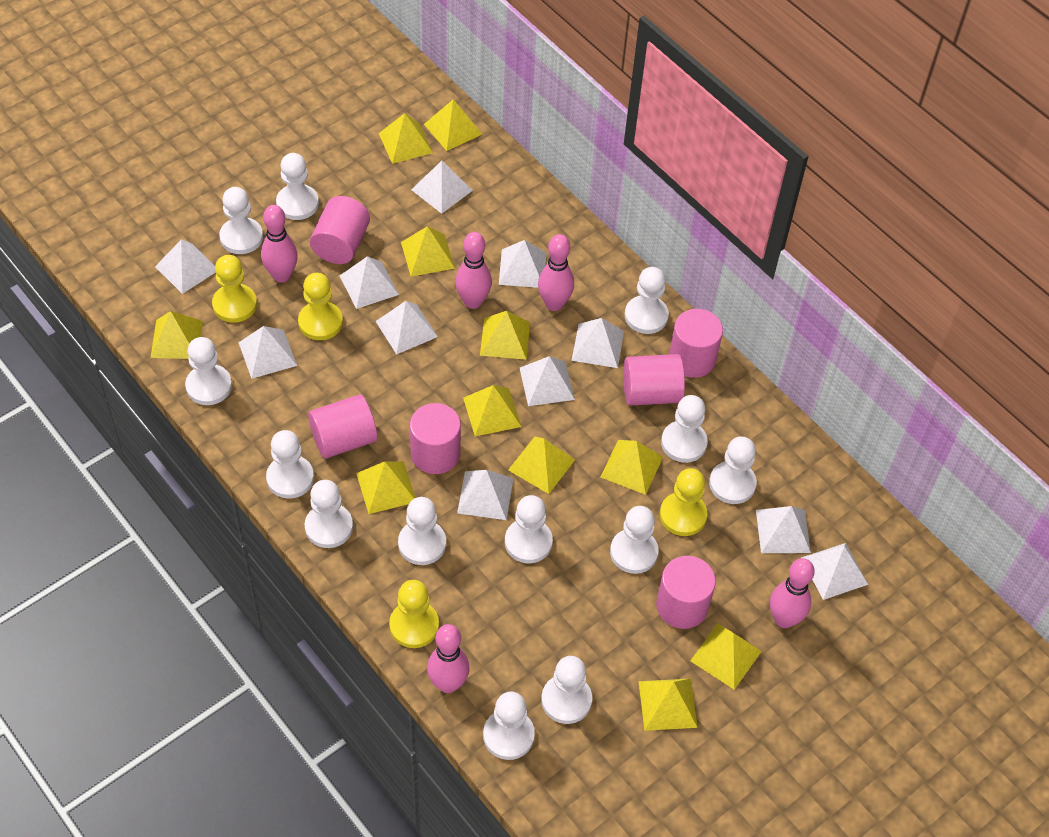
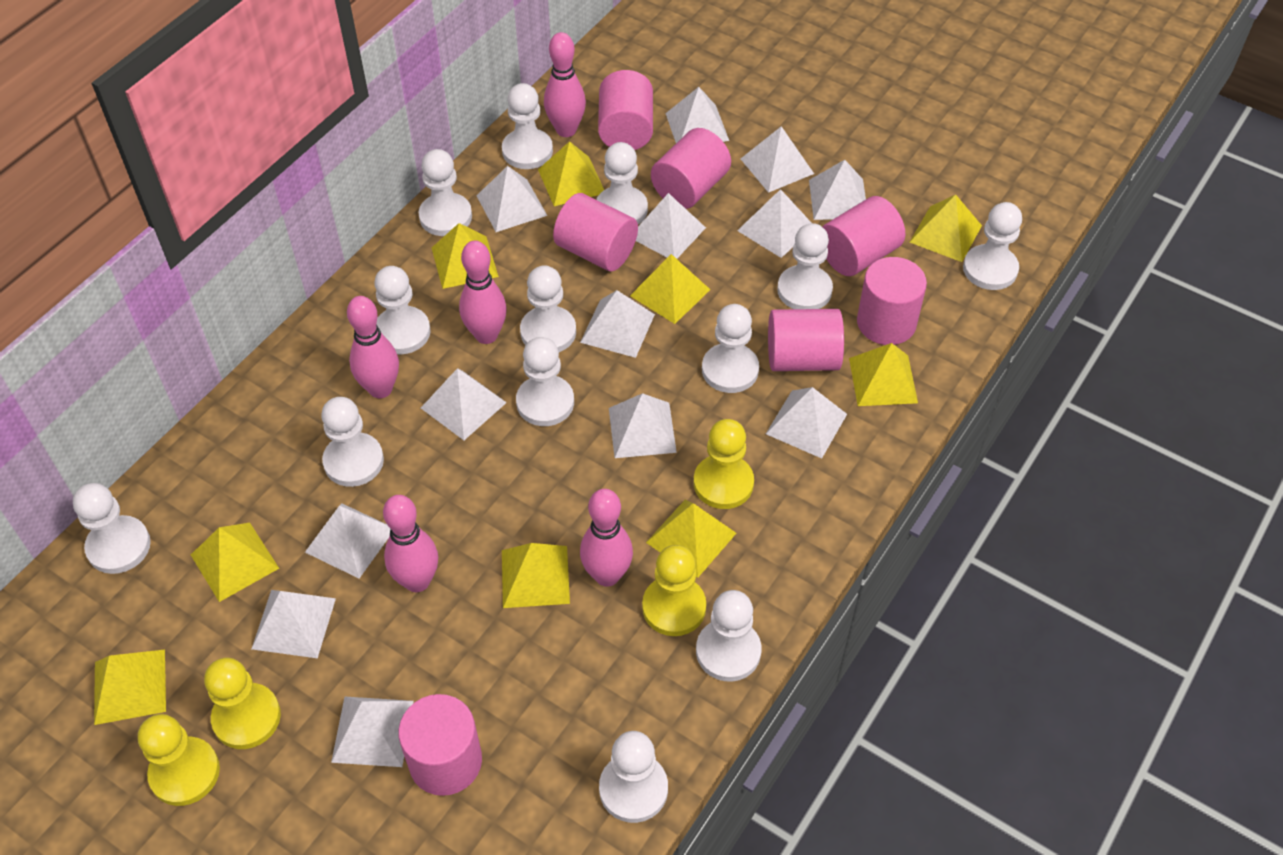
pink cylinder: [308,394,377,459] [310,196,370,264] [410,403,461,474] [623,354,685,406] [656,556,716,629] [669,309,723,378] = 6 -> [398,694,482,796] [553,193,638,271] [598,70,653,150] [651,128,731,209] [768,309,844,371] [822,196,905,276] [857,257,927,345] = 7
white pyramid: [155,239,216,294] [238,326,297,379] [340,256,399,309] [376,301,438,355] [411,161,473,214] [457,470,514,520] [499,240,546,288] [520,356,575,406] [572,318,624,368] [756,506,811,553] [801,543,868,600] = 11 -> [252,590,336,659] [305,503,391,578] [331,697,414,767] [421,368,507,440] [476,166,547,232] [580,290,655,358] [609,393,677,458] [636,193,706,259] [665,87,729,143] [737,189,811,258] [741,126,814,193] [766,387,847,459] [809,160,866,220] = 13
yellow pyramid: [151,311,203,359] [356,461,415,514] [379,113,433,164] [401,226,455,277] [424,99,482,151] [463,385,521,436] [480,311,530,360] [508,437,575,494] [601,440,663,495] [639,679,698,731] [690,624,762,690] = 11 -> [94,650,166,725] [191,523,279,602] [432,223,499,289] [502,543,570,608] [538,141,604,206] [630,254,710,324] [646,500,736,578] [849,343,918,406] [910,195,982,262] = 9

